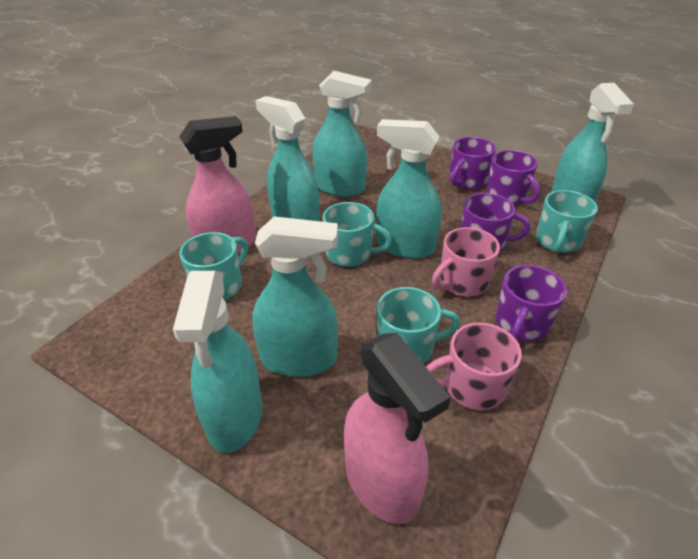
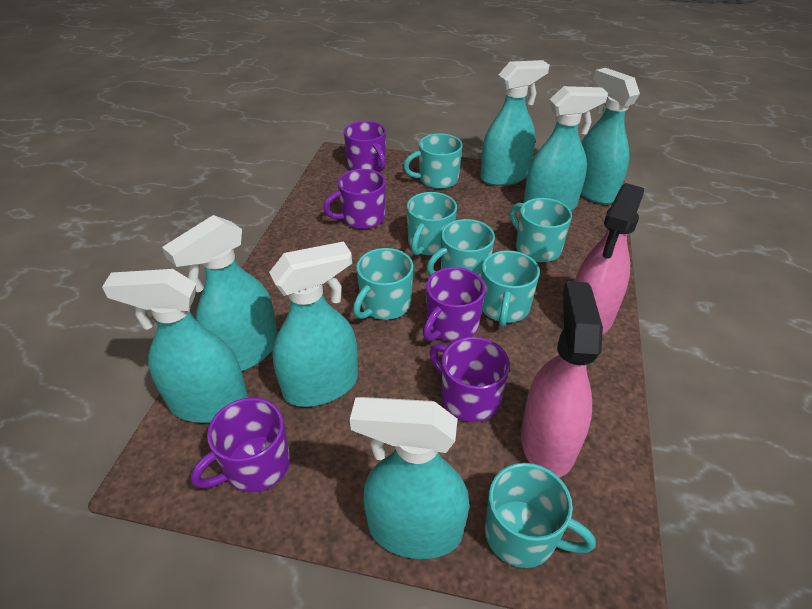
pink mug: [426,323,522,410] [432,227,500,297] = 2 -> none = 0
purple mug: [449,137,496,190] [461,193,530,252] [486,150,540,205] [495,265,567,341] = 4 -> [191,398,290,492] [323,169,386,229] [344,121,386,172] [423,267,485,342] [429,337,510,422] = 5
turquoise mug: [179,232,248,300] [323,202,392,267] [377,287,460,364] [536,190,598,253] = 4 -> [353,248,413,320] [403,133,462,189] [407,192,457,256] [427,219,495,277] [481,250,540,327] [485,463,596,568] [510,198,572,262] = 7
turquoise spray bottle: [173,271,262,453] [253,216,338,377] [255,96,319,221] [313,71,372,197] [376,119,441,259] [551,83,634,201] = 6 -> [102,269,248,423] [162,215,278,371] [269,241,358,407] [350,397,469,559] [480,60,550,186] [523,86,608,211] [581,68,640,204] = 7

